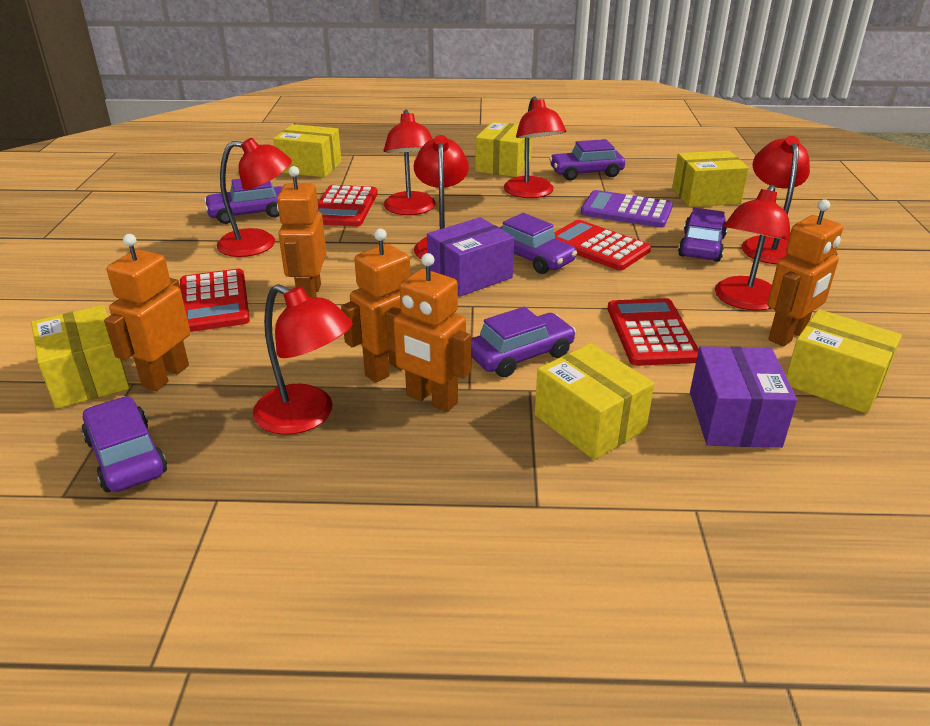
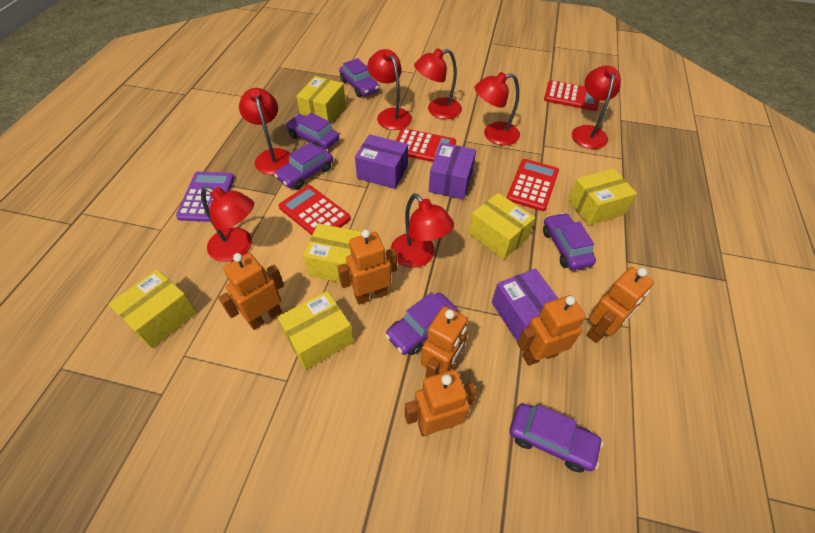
orange robot: [104,234,190,391] [277,166,326,297] [341,228,411,383] [385,253,471,412] [767,199,843,346] = 5 -> [218,253,284,330] [337,230,397,305] [405,370,477,436] [421,306,468,378] [517,295,585,366] [587,267,654,343] = 6
purple box: [427,217,514,297] [690,346,797,448] = 2 -> [355,134,408,189] [429,143,476,200] [492,268,558,343] = 3

